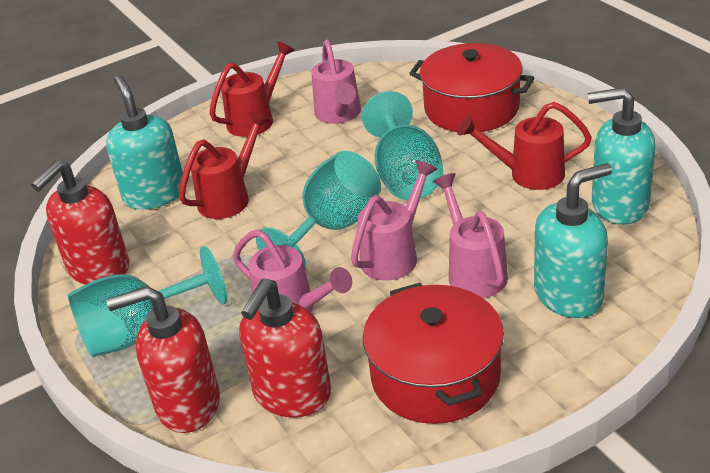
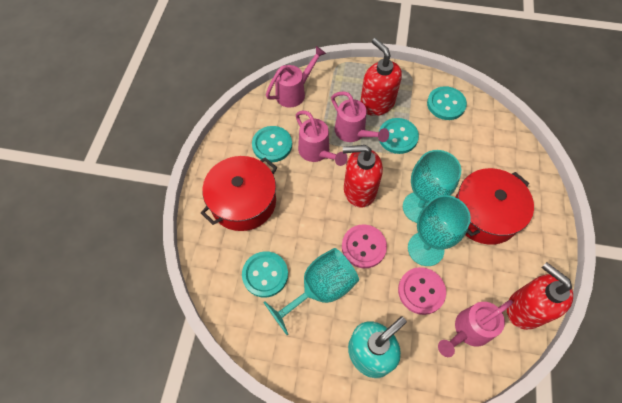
pink button: none = 0 -> [342,224,387,268] [398,267,446,315] = 2
red watering can: [179,111,270,219] [209,41,295,137] [457,102,592,190] = 3 -> none = 0
turquoise button: none = 0 -> [242,251,288,298] [252,126,292,162] [379,118,419,154] [427,86,467,120] = 4
turquoise soap dispenser: [106,75,183,210] [534,163,612,318] [588,87,656,225] = 3 -> [348,316,407,378] = 1

